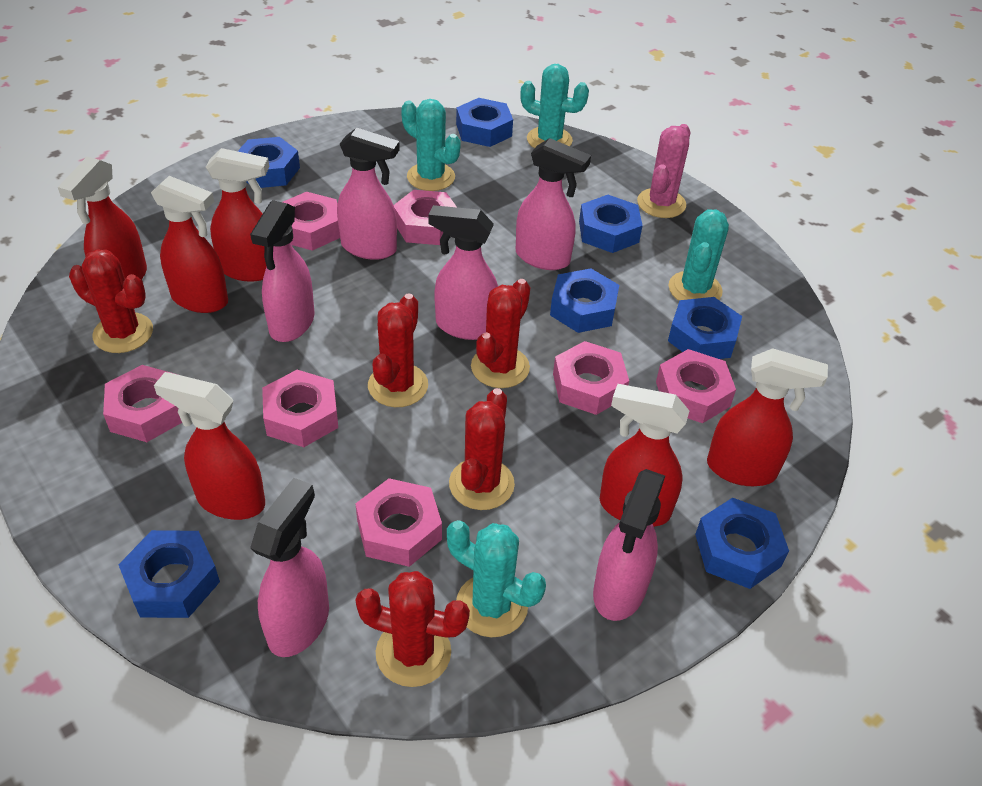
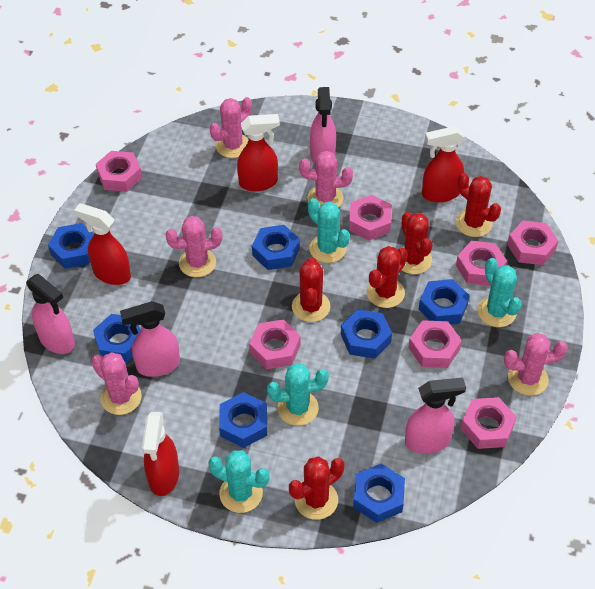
pink cactus: [637,124,690,218] = 1 -> [91,352,142,415] [165,216,222,277] [210,97,252,158] [299,151,353,208] [504,333,568,396] = 5
pink spray bottle: [250,200,314,342] [250,478,329,657] [337,127,400,260] [428,205,498,340] [516,138,591,270] [593,469,665,621] = 6 -> [26,274,75,354] [120,301,180,377] [310,87,336,164] [405,378,466,454] = 4
red spray bottle: [58,157,147,280] [151,176,228,313] [154,372,265,520] [206,148,269,282] [600,384,690,527] [707,348,828,486] = 6 -> [74,203,131,285] [142,412,179,496] [237,114,280,191] [422,126,465,202] = 4

